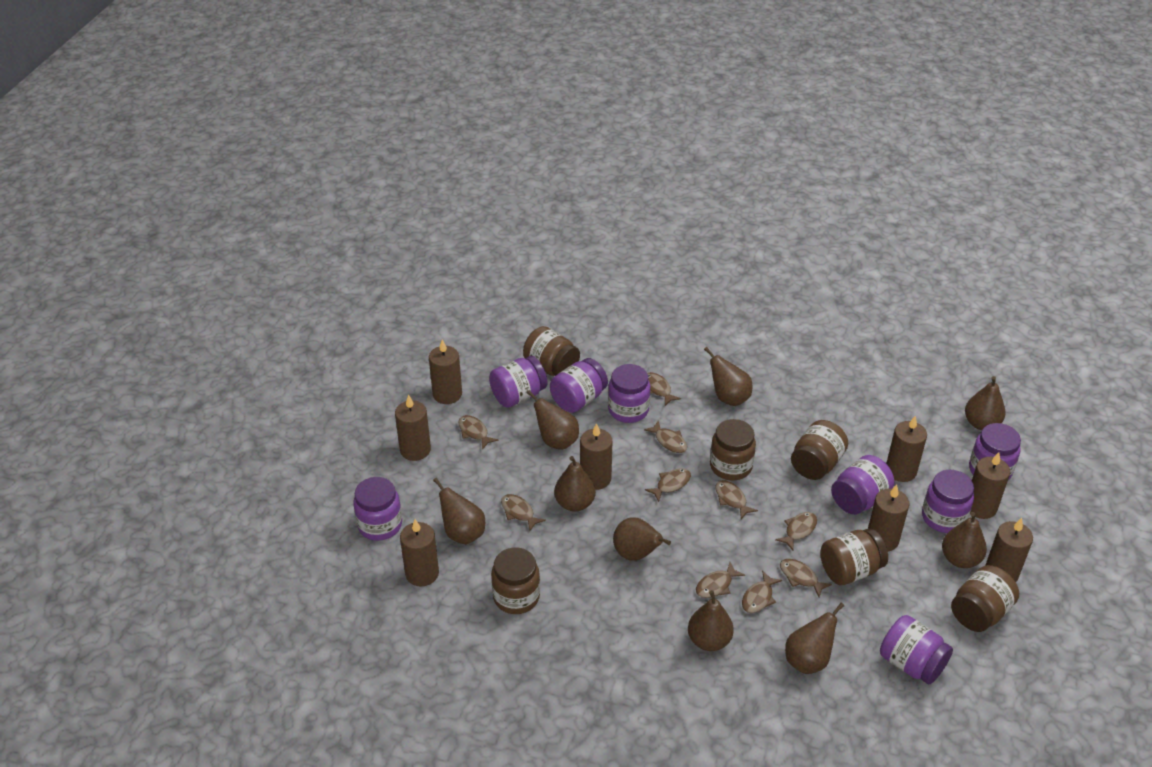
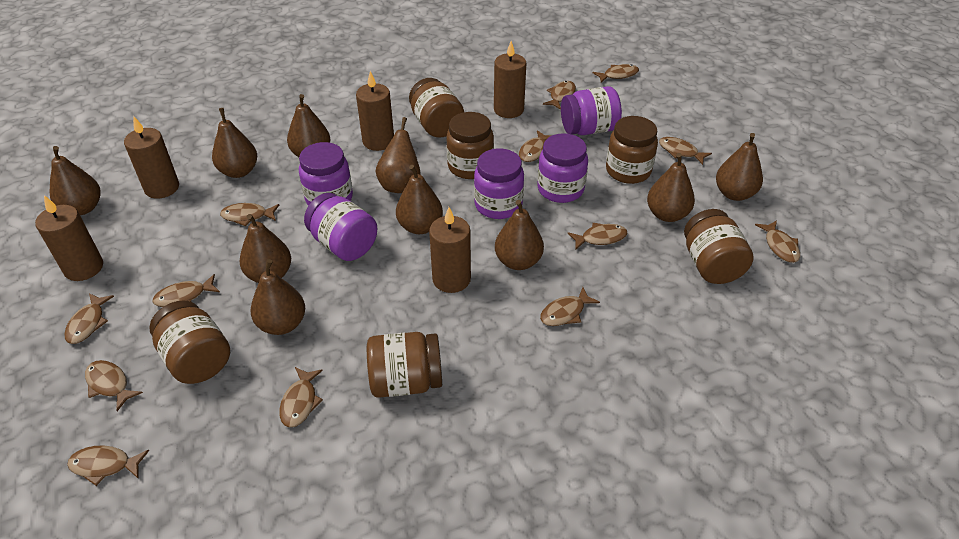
brown candle: [395,395,431,461] [400,519,439,586] [429,339,462,404] [580,423,613,490] [868,484,910,551] [886,416,927,482] [970,452,1010,519] [985,518,1033,582] = 8 -> [35,195,103,281] [124,116,179,199] [356,71,394,151] [429,207,471,293] [494,41,526,118] = 5
brown fish: [458,415,499,450] [501,494,546,531] [644,420,687,453] [645,468,691,502] [647,372,681,406] [696,562,745,598] [715,480,758,519] [742,570,782,613] [775,512,817,550] [780,559,832,597] = 10 -> [64,293,114,344] [67,445,149,486] [85,360,143,411] [152,274,220,307] [220,203,279,226] [279,367,323,428] [519,130,551,162] [540,287,600,326] [543,81,576,110] [568,223,627,250] [593,64,639,83] [659,137,712,165] [755,220,800,263] = 13
brown pear: [433,478,485,544] [527,390,579,450] [554,456,596,511] [613,517,671,561] [688,590,734,651] [704,347,753,406] [785,602,844,674] [942,512,987,568] [965,376,1006,430] = 9 -> [50,146,101,215] [212,108,257,178] [239,214,291,283] [250,259,305,335] [287,94,331,157] [376,117,420,193] [396,165,443,234] [495,200,544,270] [647,153,695,222] [716,133,763,201] = 10
purple jar: [353,477,402,541] [489,356,547,408] [550,358,608,413] [608,364,650,423] [831,455,894,515] [880,615,953,684] [922,470,974,533] [969,423,1021,480] = 8 -> [299,142,353,206] [304,193,377,261] [474,148,524,219] [537,133,588,203] [561,86,622,135] = 5

